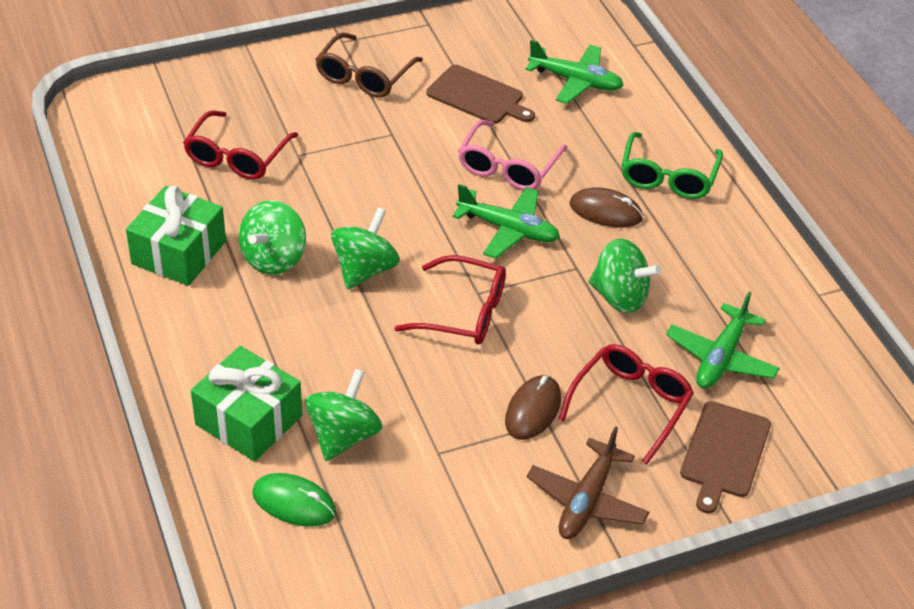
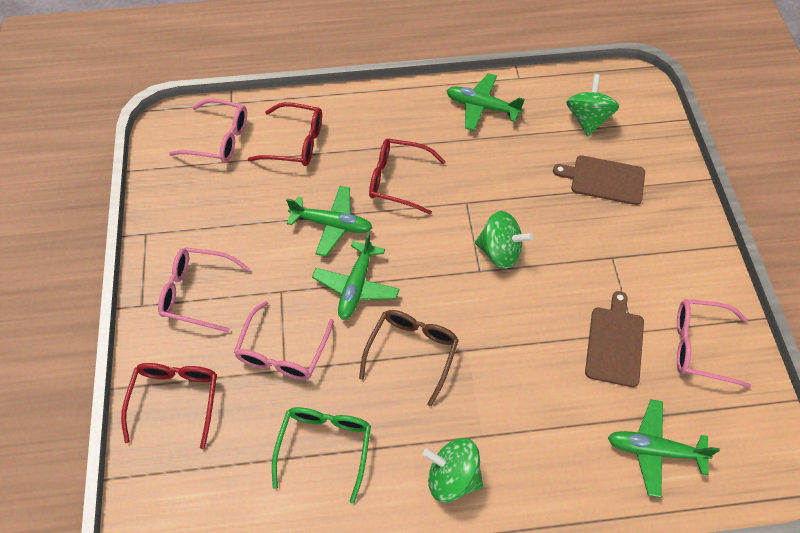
brown mouse: [505,375,561,440] [570,187,643,228] = 2 -> none = 0
brown plane: [527,426,649,539] = 1 -> none = 0
green gift: [126,186,226,286] [191,346,302,461] = 2 -> none = 0
green mouse: [252,473,336,527] = 1 -> none = 0
green plane: [452,184,560,259] [526,40,624,104] [666,292,780,389] = 3 -> [286,186,372,257] [312,232,400,320] [447,73,525,131] [608,399,720,498] = 4
green spinning top: [239,200,306,275] [305,369,382,461] [331,207,400,290] [589,238,661,313] = 4 -> [423,438,483,502] [475,211,534,269] [566,74,619,136] = 3
pink glasses: [458,120,567,190] = 1 -> [158,247,250,332] [169,98,247,163] [234,301,334,380] [677,299,751,388] = 4

